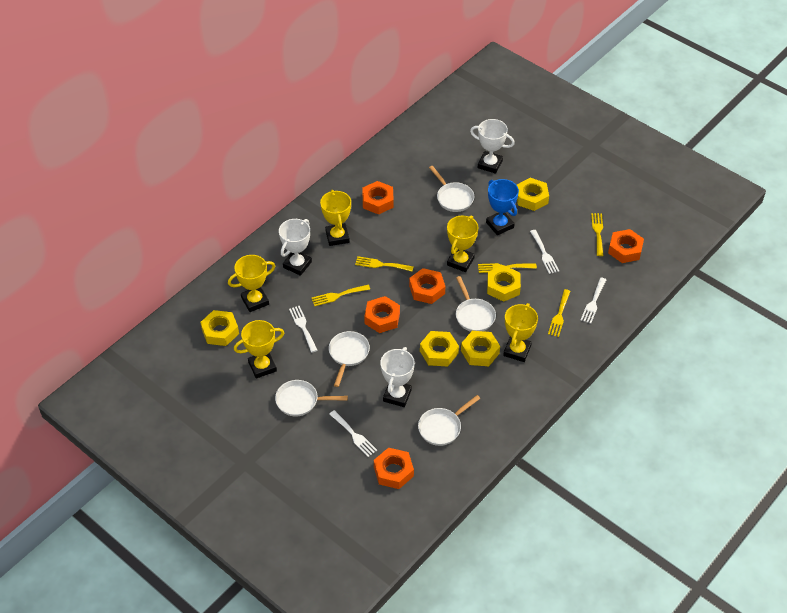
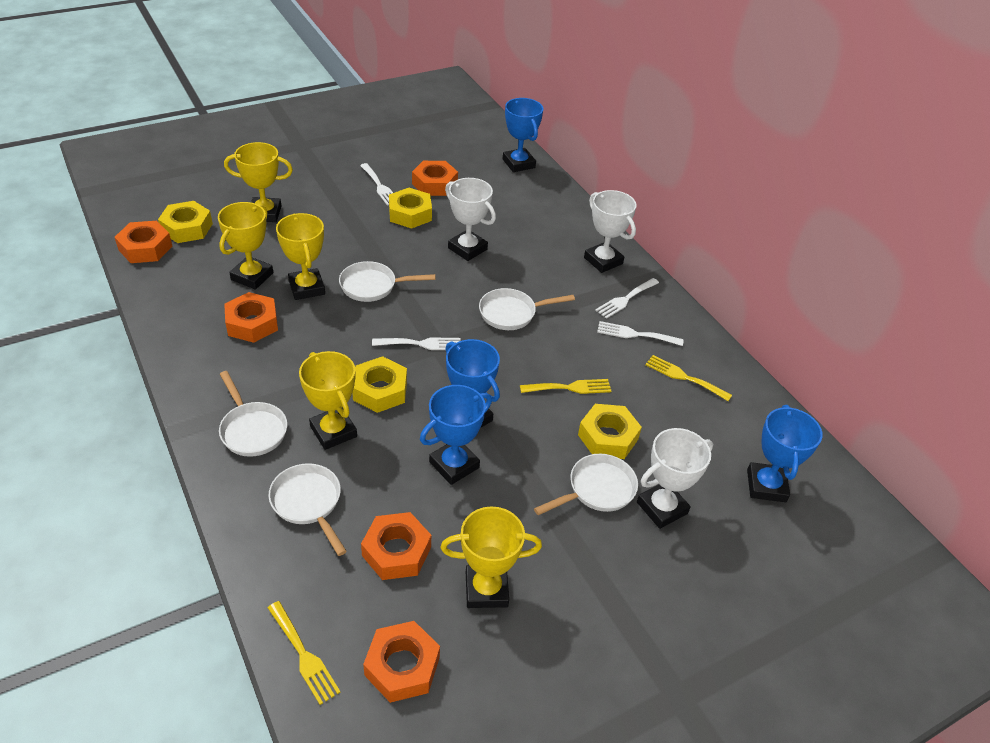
blue trophy: [486,179,519,235] = 1 -> [420,385,492,485] [446,339,500,427] [503,98,544,172] [747,405,823,502] = 4
yellow fork: [312,285,370,306] [355,256,414,271] [478,263,537,273] [548,289,571,337] [591,213,603,256] = 5 -> [268,601,340,705] [520,379,612,394] [645,355,732,401] = 3
yellow nut: [200,310,239,346] [420,331,459,367] [461,331,500,366] [487,265,521,302] [517,178,549,211] = 5 -> [158,201,213,243] [352,356,407,413] [389,188,432,229] [578,404,642,459] = 4

